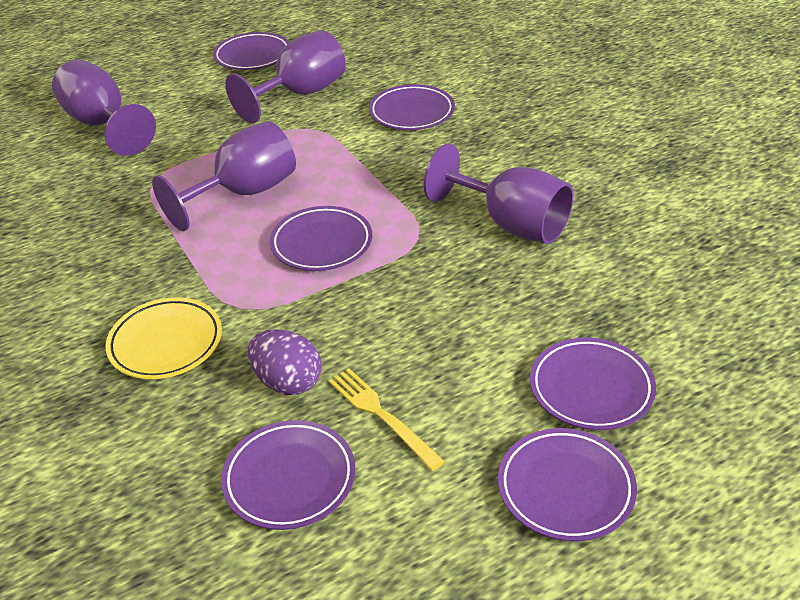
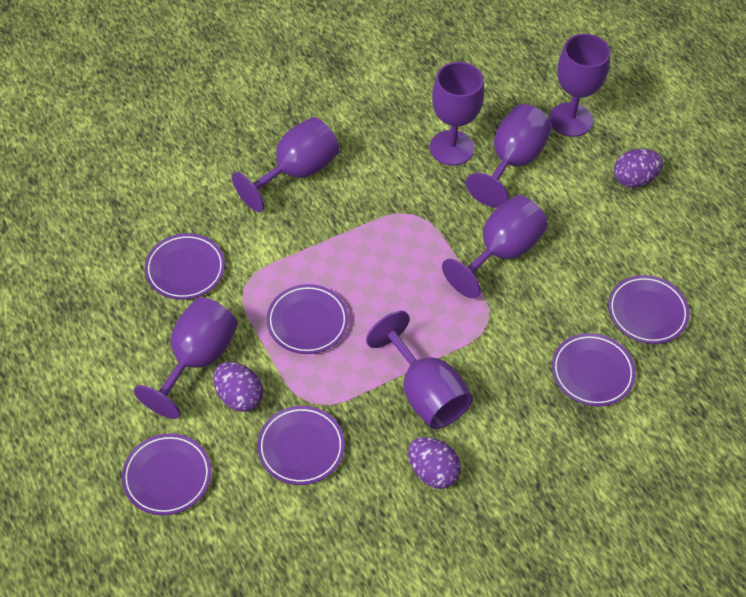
purple egg: [248,329,322,395] = 1 -> [213,362,263,412] [408,437,461,489] [614,149,663,188] = 3
purple goblet: [52,60,156,156] [152,121,296,231] [225,30,346,124] [424,144,574,244] = 4 -> [134,297,238,419] [232,117,339,212] [366,311,473,429] [430,62,484,166] [442,195,548,299] [466,104,552,208] [549,34,610,137] = 7
yellow fork: [329,368,445,471] = 1 -> none = 0
yellow plate: [106,297,222,379] = 1 -> none = 0

